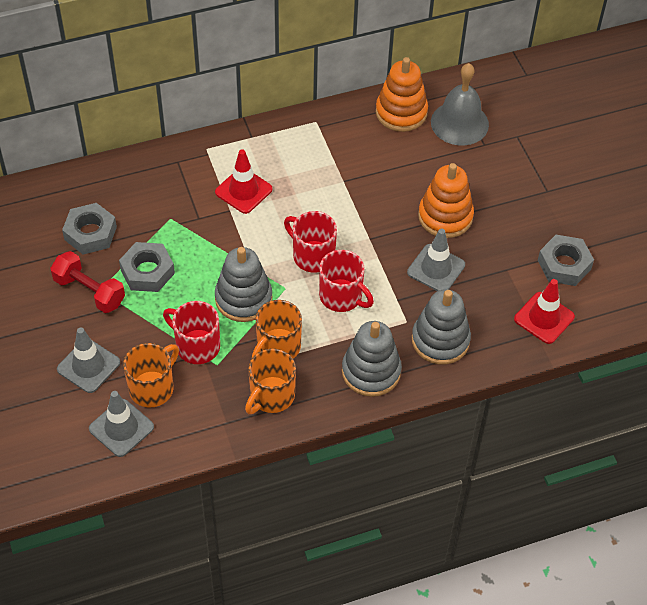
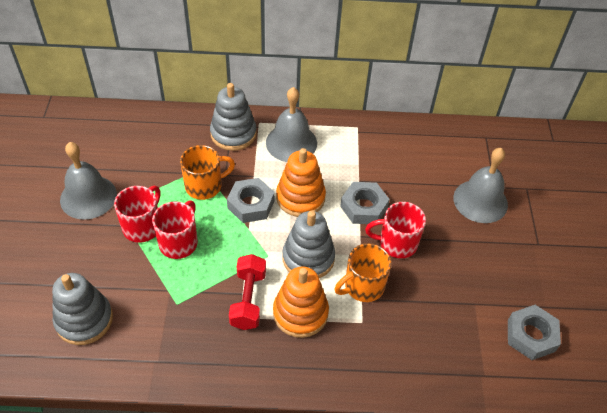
grey bell: [431,63,489,145] = 1 -> [60,142,117,220] [266,87,317,162] [453,148,508,223] = 3
grey traffic cone: [57,327,120,393] [89,391,154,457] [407,229,465,291] = 3 -> none = 0
orange mug: [123,343,179,408] [245,348,296,414] [252,300,302,359] = 3 -> [180,145,235,200] [334,243,391,302] = 2
red traffic cone: [215,149,273,214] [514,279,575,344] = 2 -> none = 0

